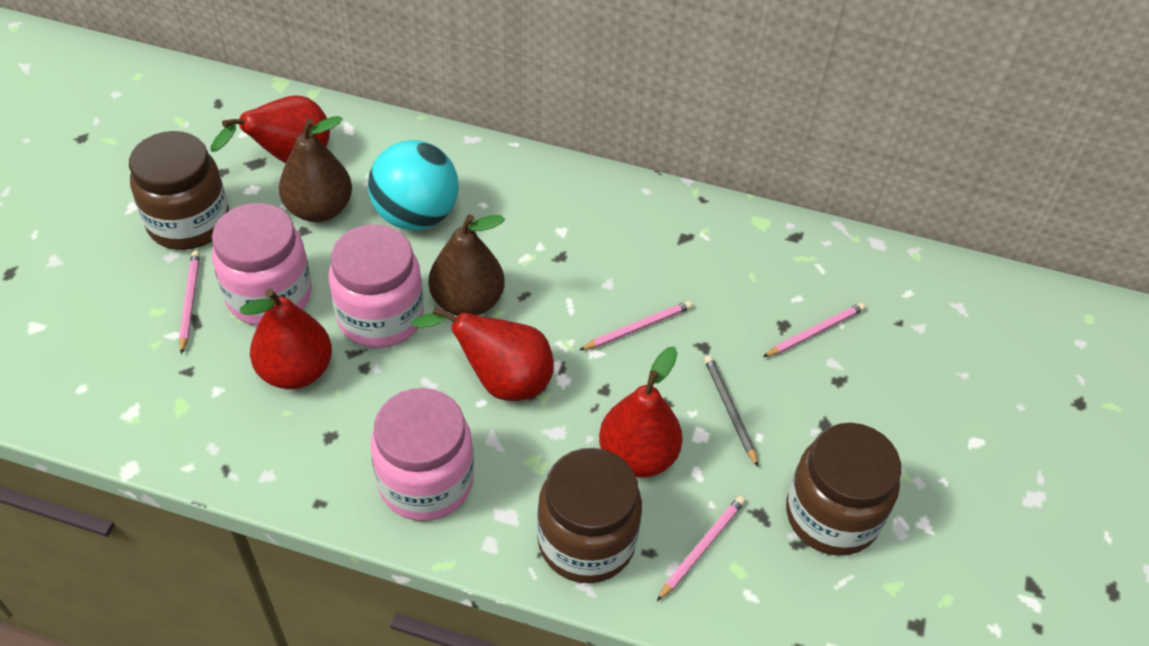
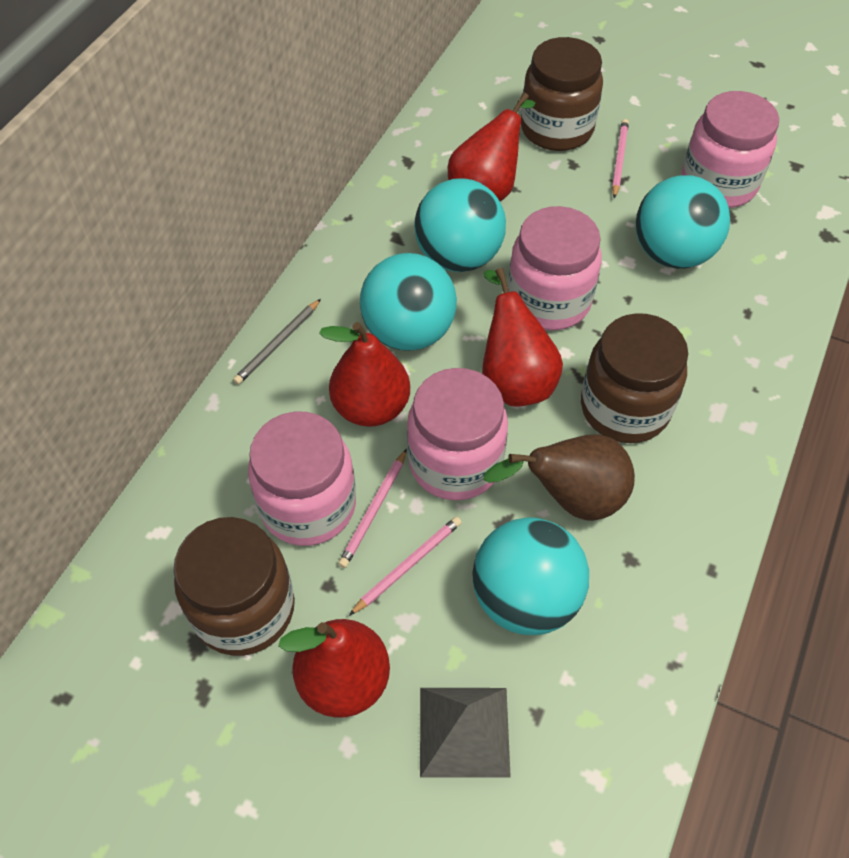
brown pear: [279,116,352,222] [429,214,505,316] = 2 -> [483,434,635,521] = 1
grey pyramid: none = 0 -> [420,688,511,777] = 1
pink jar: [212,203,312,326] [329,224,424,348] [370,388,474,521] = 3 -> [248,412,356,546] [407,368,508,500] [508,206,602,330] [681,91,779,208] = 4
pink pencil: [179,251,200,354] [580,301,692,350] [657,496,745,601] [763,303,865,357] = 4 -> [338,449,407,568] [349,516,462,616] [612,119,629,198] = 3
turquoise ball: [368,140,459,230] = 1 -> [360,253,457,351] [414,178,506,272] [472,517,589,635] [635,176,730,269] = 4

